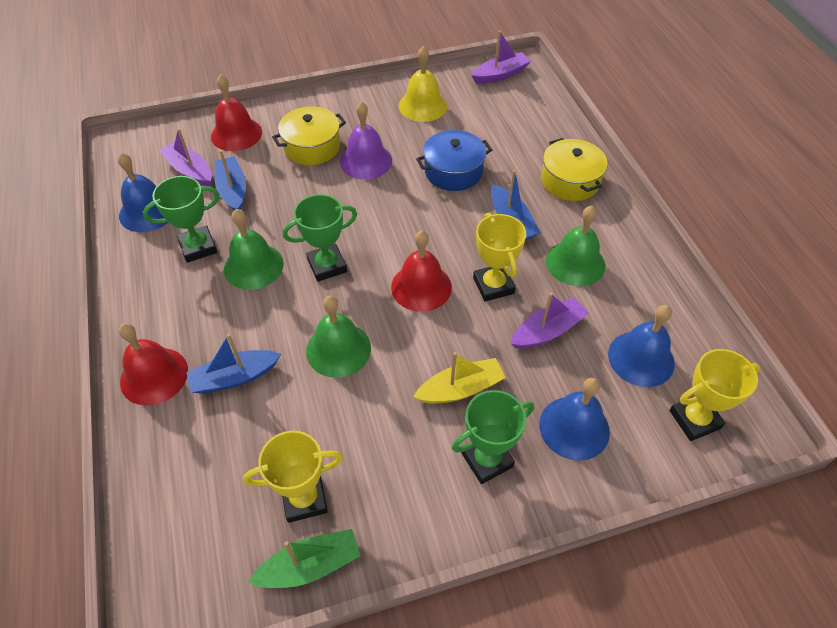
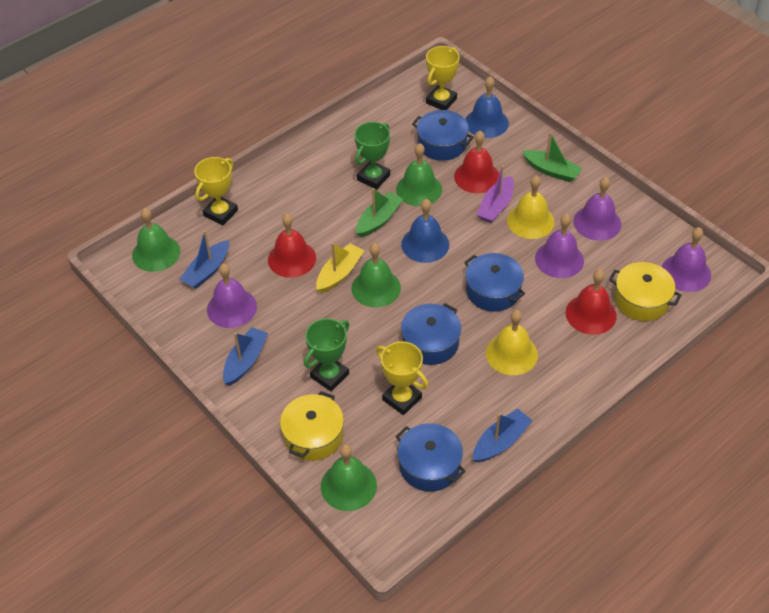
blue bell: [118,153,168,232] [539,378,610,461] [608,305,675,387] = 3 -> [401,199,449,263] [466,76,509,138] = 2
blue pot: [416,130,492,191] = 1 -> [395,423,466,492] [401,303,461,365] [412,110,474,161] [464,253,525,312] = 4
green bell: [224,209,284,290] [306,296,371,378] [546,206,605,286] = 3 -> [132,208,180,272] [321,444,377,511] [351,243,401,307] [396,143,442,206] = 4
green boat: [248,529,360,588] = 1 -> [356,188,403,237] [522,132,582,182] = 2
green trophy: [143,176,220,263] [283,194,357,282] [452,390,534,484] = 3 -> [304,318,349,391] [354,122,390,189] = 2
purple bell: [340,101,392,179] = 1 -> [207,263,257,328] [535,214,584,278] [574,177,621,241] [662,227,711,292] = 4
purple boat: [159,128,212,186] [471,30,531,84] [510,293,589,349] = 3 -> [477,165,514,223] = 1
yellow bell: [399,46,447,122] = 1 -> [486,310,538,375] [507,175,555,239] = 2

